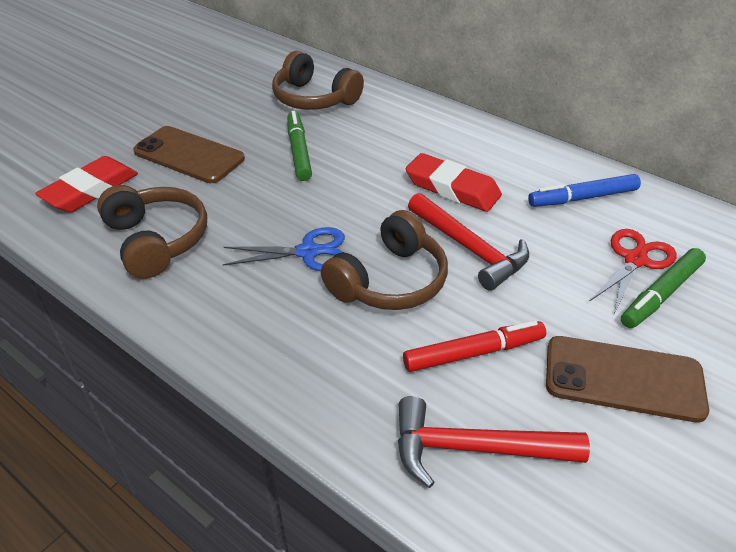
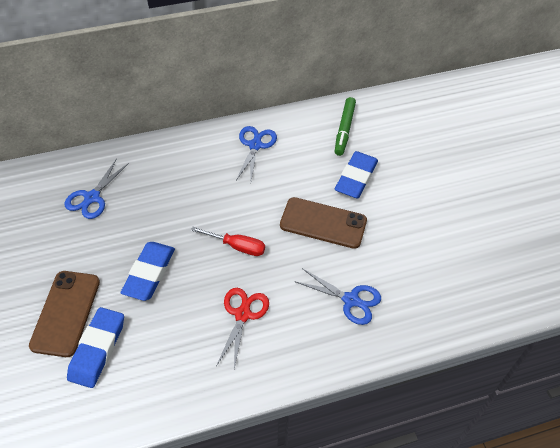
blue eraser: none = 0 -> [67,307,124,388] [121,242,175,301] [335,151,378,199] = 3
blue marker: [528,174,641,207] = 1 -> none = 0
blue scissors: [223,227,345,271] = 1 -> [64,158,129,219] [236,126,277,180] [296,268,381,325] = 3
brown headphones: [97,185,207,279] [272,51,364,110] [321,210,448,310] = 3 -> none = 0
green marker: [287,111,312,181] [621,248,706,328] = 2 -> [335,97,356,156] = 1
red eraser: [35,156,138,212] [406,153,502,212] = 2 -> none = 0
red hammer: [398,396,590,488] [408,193,529,290] = 2 -> none = 0
red marker: [403,320,546,372] = 1 -> none = 0
red screwdriver: none = 0 -> [191,227,265,256] = 1

